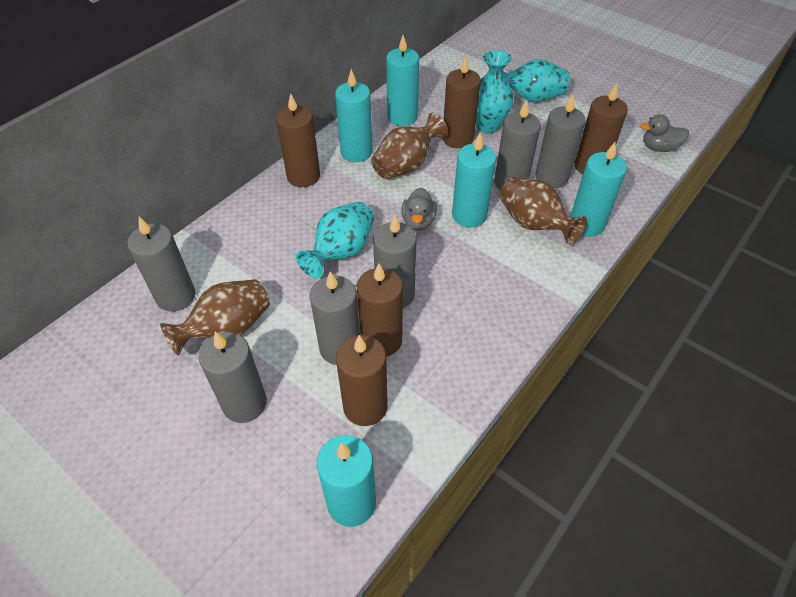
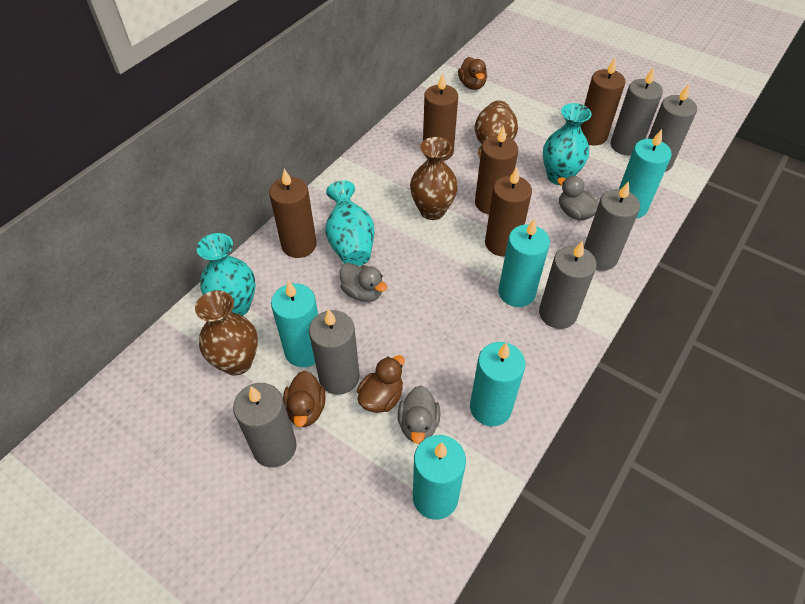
brown duck: none = 0 -> [283,371,325,427] [357,355,405,413] [458,57,487,90] = 3
grey duck: [401,188,437,231] [640,114,689,152] = 2 -> [340,263,387,302] [398,385,440,444] [557,176,599,220] = 3

